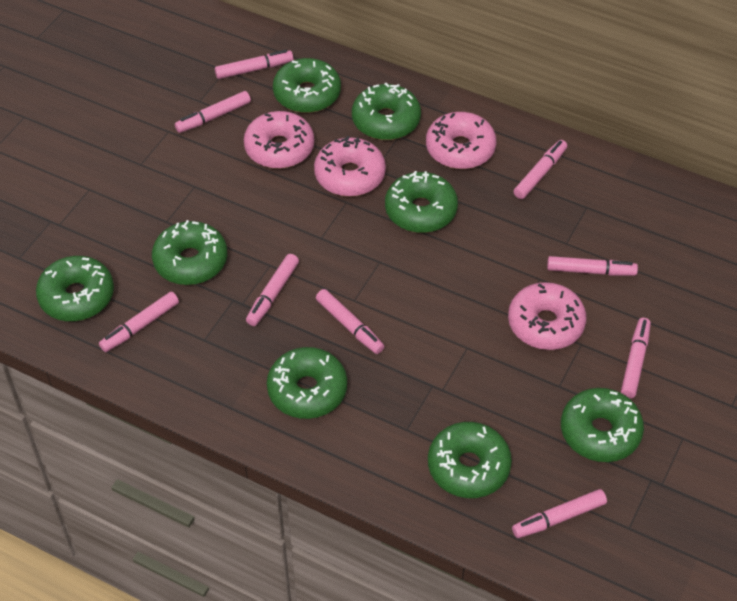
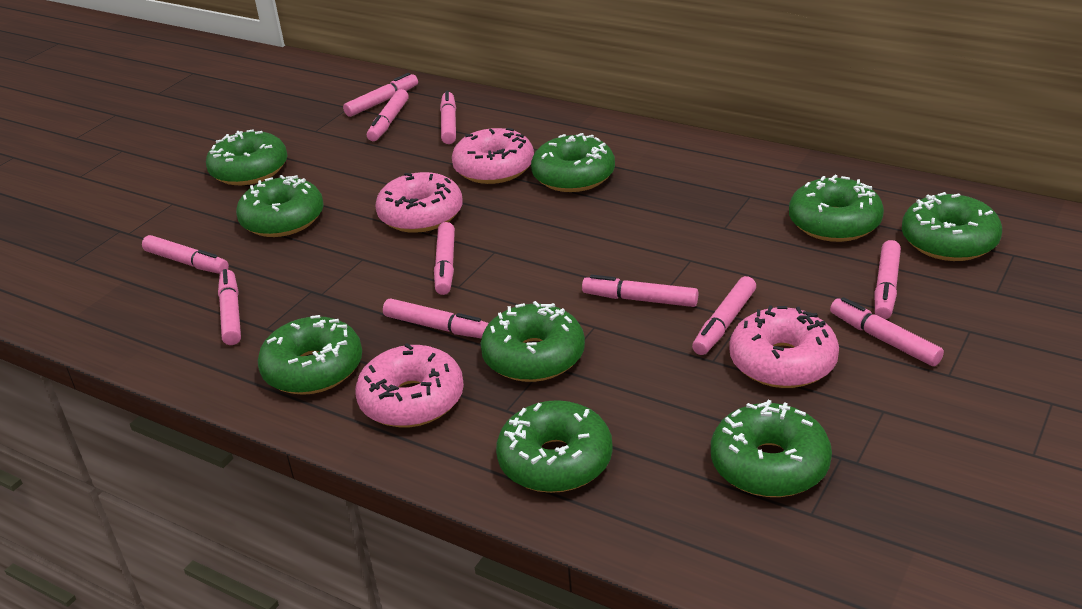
green donut: [36,256,114,321] [152,220,227,285] [267,347,347,419] [273,58,341,113] [352,83,421,140] [385,171,458,233] [428,422,512,498] [561,388,644,462] = 8 -> [206,129,288,185] [236,175,324,237] [258,315,362,395] [481,301,585,382] [496,400,613,493] [531,133,615,192] [711,400,832,497] [789,175,884,242] [902,192,1002,261] = 9
pink marker: [99,292,179,352] [175,91,251,133] [215,50,293,79] [246,254,299,326] [316,289,385,354] [512,489,607,538] [514,140,567,199] [547,256,638,276] [621,318,651,398] = 9 -> [142,235,229,274] [218,269,241,345] [343,73,418,117] [367,89,409,141] [383,299,489,339] [434,222,455,295] [440,91,456,144] [582,275,698,307] [692,276,756,355] [830,297,944,366] [875,240,901,319] = 11

